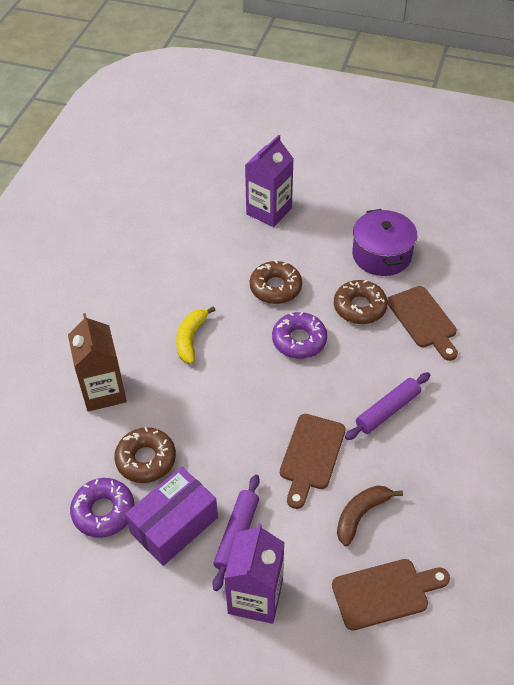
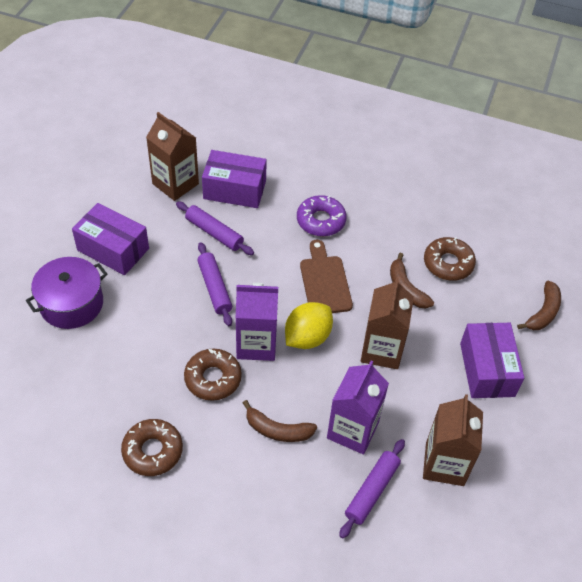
brown banana: [337,486,403,546] = 1 -> [243,400,317,442] [390,253,434,308] [517,280,561,330] = 3
brown carton: [68,313,127,412] = 1 -> [146,112,199,201] [361,278,414,369] [423,394,483,486] = 3
brown cutting board: [280,414,346,509] [332,559,450,631] [388,286,458,361] = 3 -> [300,240,353,313] = 1
purple box: [125,466,218,566] = 1 -> [72,203,149,275] [202,150,267,208] [460,323,524,398] = 3
purple donut: [70,478,134,538] [272,312,327,359] = 2 -> [297,195,347,236] = 1
purple rolling pin: [212,475,260,591] [345,372,430,440] = 2 -> [176,201,254,255] [197,242,232,326] [339,439,405,539] = 3
yellow banana: [176,306,215,364] = 1 -> none = 0
yellow lemon: none = 0 -> [285,302,333,349] = 1

